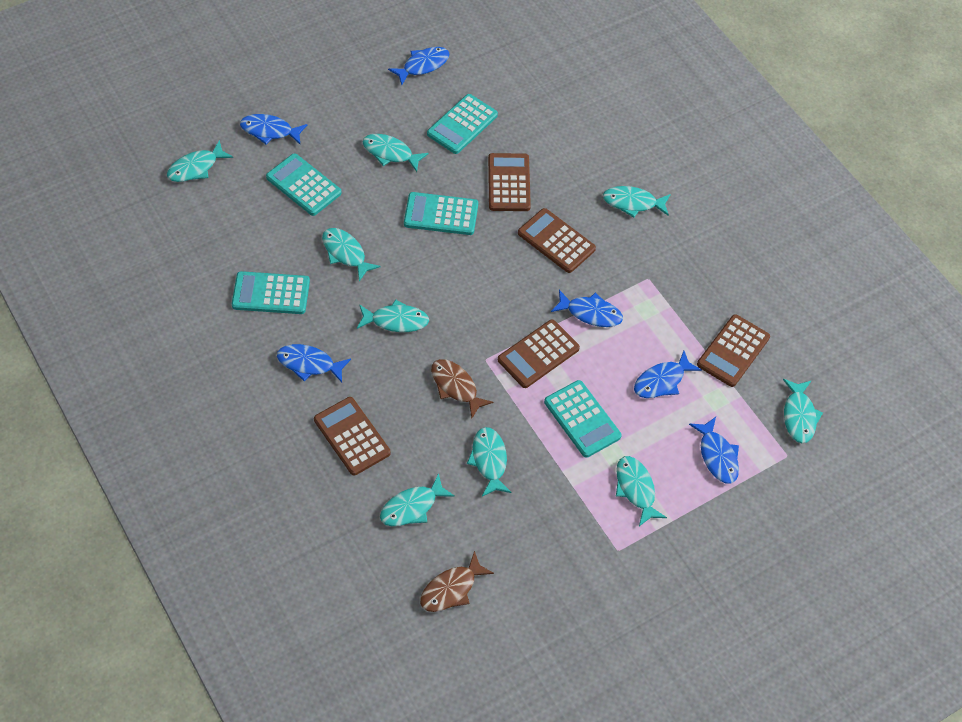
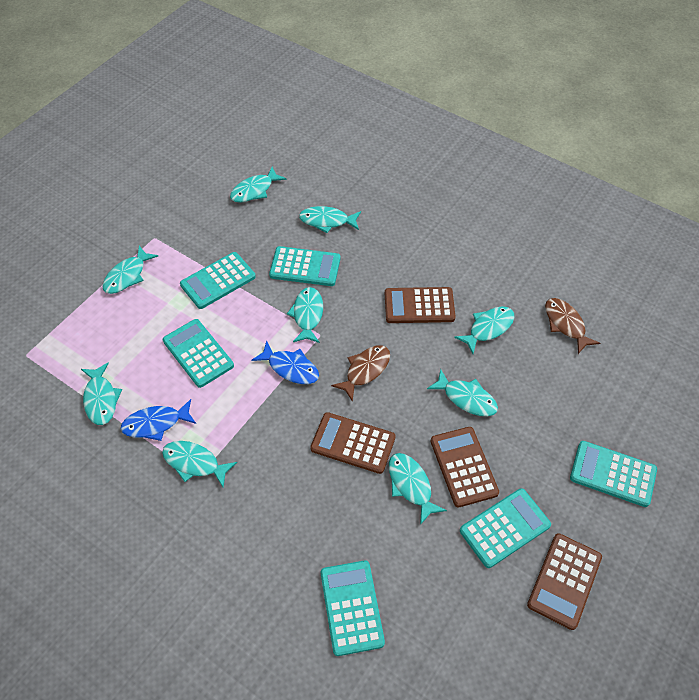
blue fish: [240,114,307,144] [277,344,351,382] [388,47,450,85] [551,290,623,327] [634,351,702,398] [689,417,739,484] = 6 -> [121,399,196,441] [252,340,319,384] = 2
brown calculator: [314,397,391,476] [488,153,531,211] [498,319,580,388] [518,208,596,273] [697,314,770,387] = 5 -> [310,412,396,474] [385,287,456,323] [430,427,499,507] [527,533,602,630] = 4
turquoise calculator: [232,271,310,314] [266,153,342,216] [404,192,478,235] [427,94,498,154] [544,380,622,458] = 5 -> [163,319,234,388] [180,252,256,309] [269,246,340,286] [321,561,385,656] [460,488,551,568] [570,441,657,507] = 6

